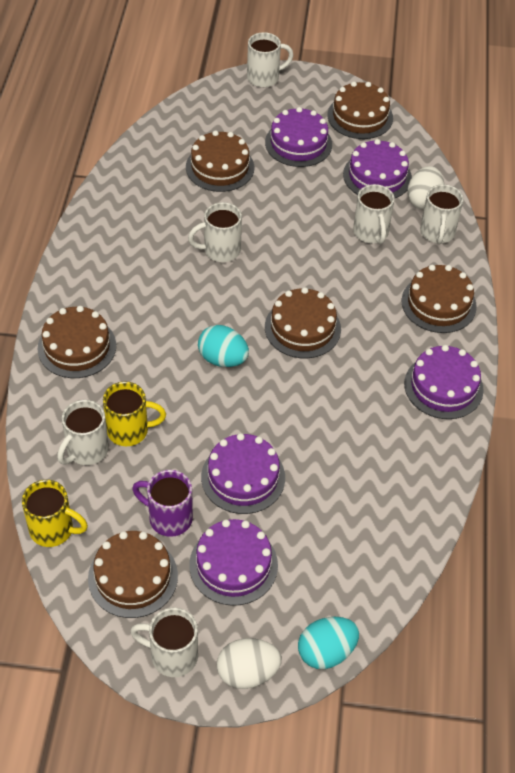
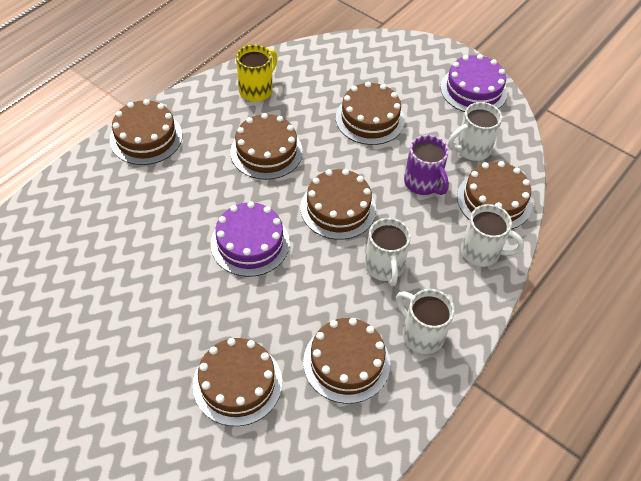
brown cake: [37,306,116,378] [88,531,178,618] [186,130,254,192] [265,287,341,358] [327,81,393,139] [402,265,477,333] = 6 -> [110,99,182,165] [193,338,282,426] [231,113,303,180] [301,169,376,240] [303,318,390,404] [336,82,405,145] [457,161,532,229] = 7
purple cake: [189,519,278,606] [201,433,285,514] [265,107,332,167] [343,139,412,199] [404,345,484,419] = 5 -> [211,202,290,277] [441,54,507,112] = 2
turquoise egg: [198,325,249,367] [298,617,359,669] = 2 -> none = 0
white egg: [217,638,282,689] [407,166,444,210] = 2 -> none = 0
white mug: [57,400,109,465] [130,607,198,677] [188,202,242,262] [247,32,294,87] [353,184,394,244] [420,184,464,244] = 6 -> [365,218,411,286] [396,289,455,354] [448,102,502,161] [461,204,524,267] = 4
yellow mug: [22,480,88,547] [103,381,166,446] = 2 -> [236,44,278,102] = 1

